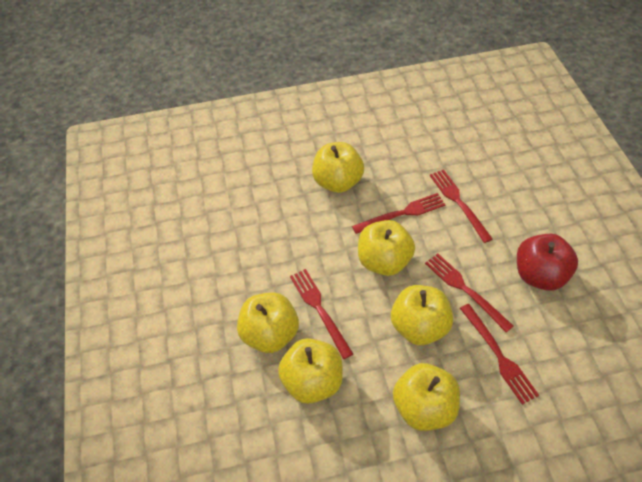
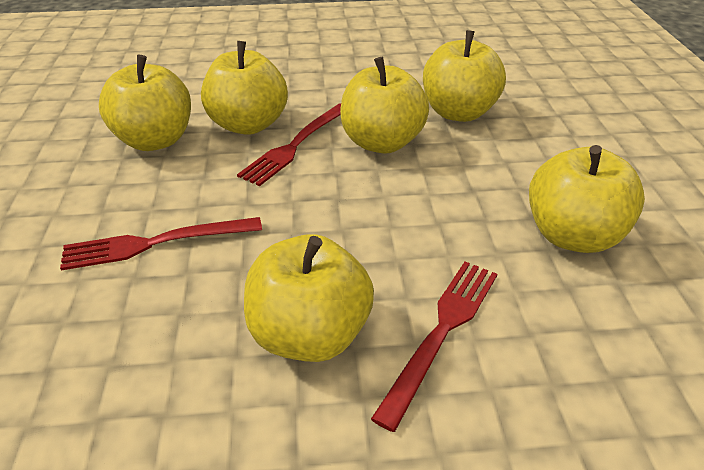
red apple: [517,233,578,291] = 1 -> none = 0
red fork: [290,269,353,359] [352,193,445,234] [425,254,513,332] [430,169,493,243] [460,304,539,405] = 5 -> [60,217,262,270] [237,103,341,186] [371,261,497,432] = 3

